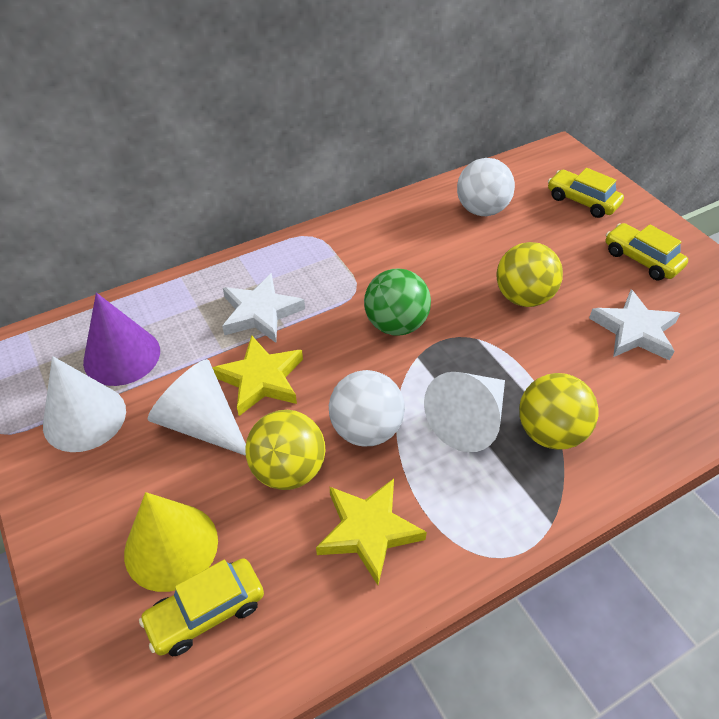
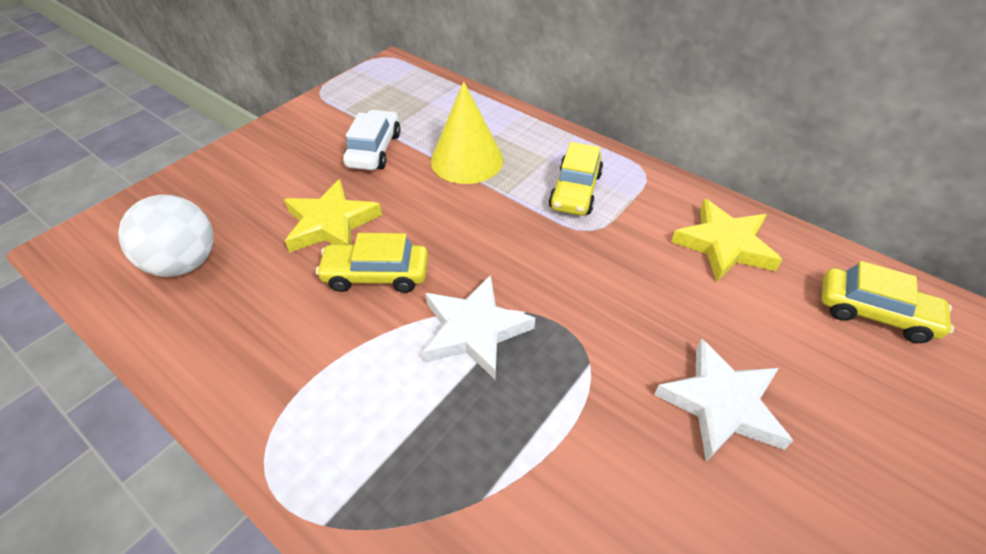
green ball: [364,269,431,336] = 1 -> none = 0
purple cone: [83,293,160,386] = 1 -> none = 0
white ball: [329,370,405,446] [457,158,515,216] = 2 -> [118,195,214,277] = 1
white car: none = 0 -> [343,110,401,170] = 1
white cone: [43,356,126,452] [148,359,246,456] [424,372,505,452] = 3 -> none = 0
yellow ball: [245,410,325,490] [496,242,563,307] [519,373,599,450] = 3 -> none = 0

